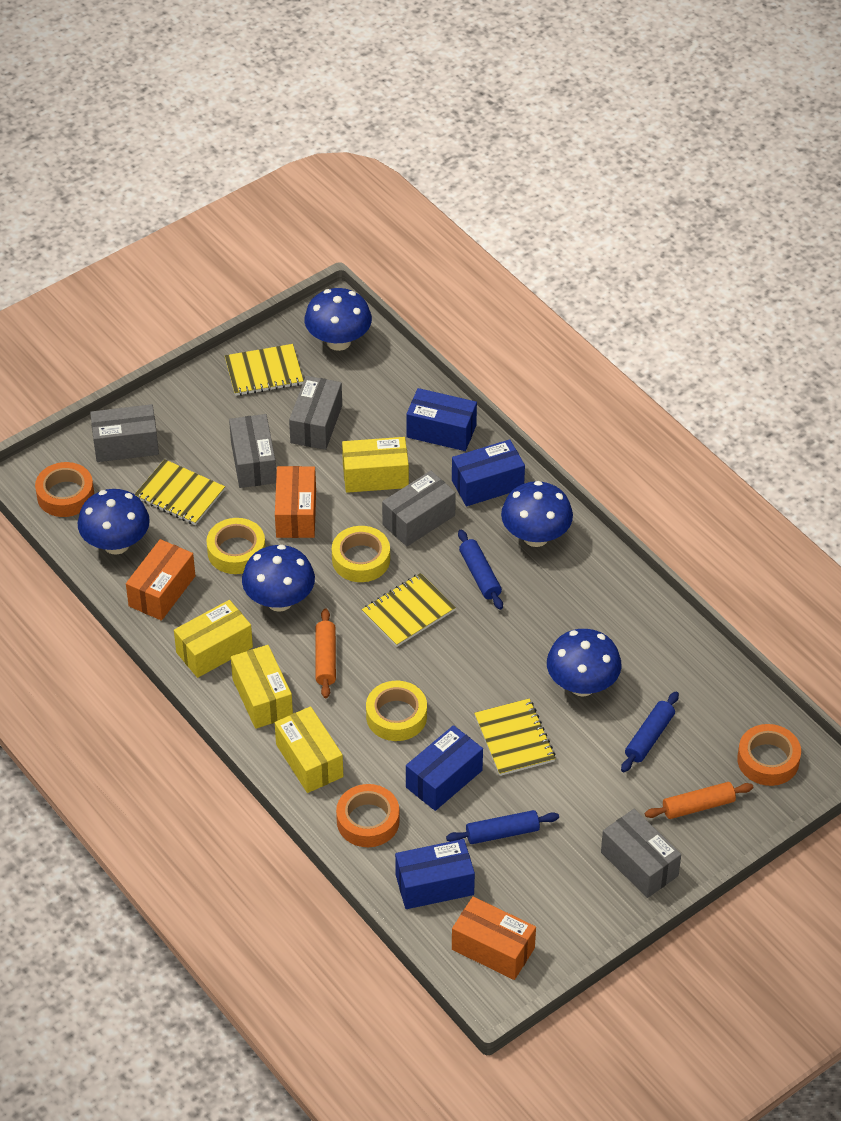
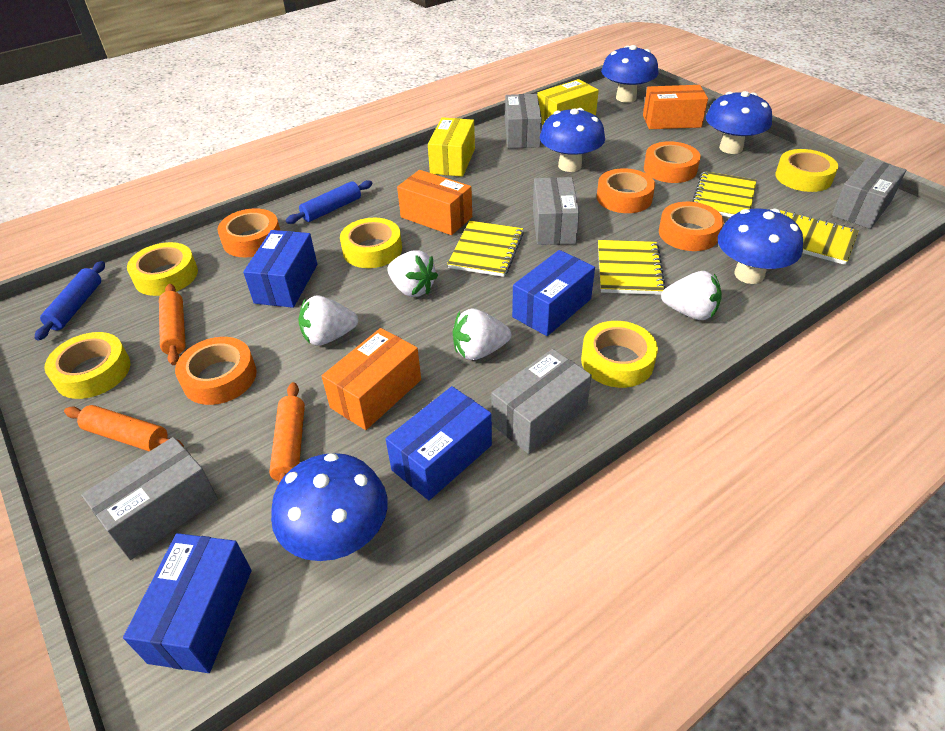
blue rolling pin: [446,810,559,844] [458,530,503,610] [621,691,679,772] = 3 -> [35,261,105,341] [286,180,373,224] = 2
orange rolling pin: [315,609,336,698] [645,782,753,819] = 2 -> [64,405,184,451] [159,284,186,365] [269,382,305,491] = 3
orange tape: [35,462,94,517] [336,784,400,847] [737,724,801,786] = 3 -> [175,337,257,405] [218,208,280,257] [597,168,655,213] [644,141,701,183] [659,202,724,251] = 5
white strawberry: none = 0 -> [298,296,358,346] [387,250,438,297] [452,309,511,360] [661,271,722,320] = 4
yellow box: [174,600,253,678] [231,645,293,729] [275,706,343,793] [342,437,409,493] = 4 -> [428,117,475,177] [537,79,599,125] = 2
yellow tape: [206,518,265,574] [332,526,390,582] [366,681,427,741] = 3 -> [44,332,130,399] [127,242,198,296] [340,218,402,268] [581,321,658,388] [775,149,838,192] = 5

